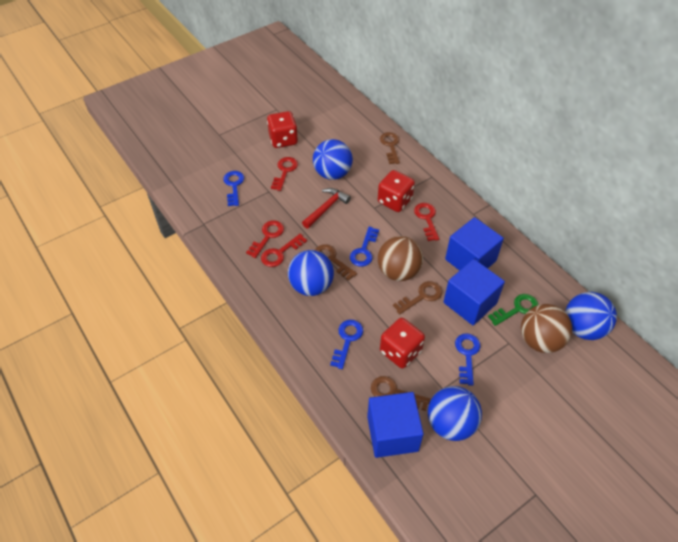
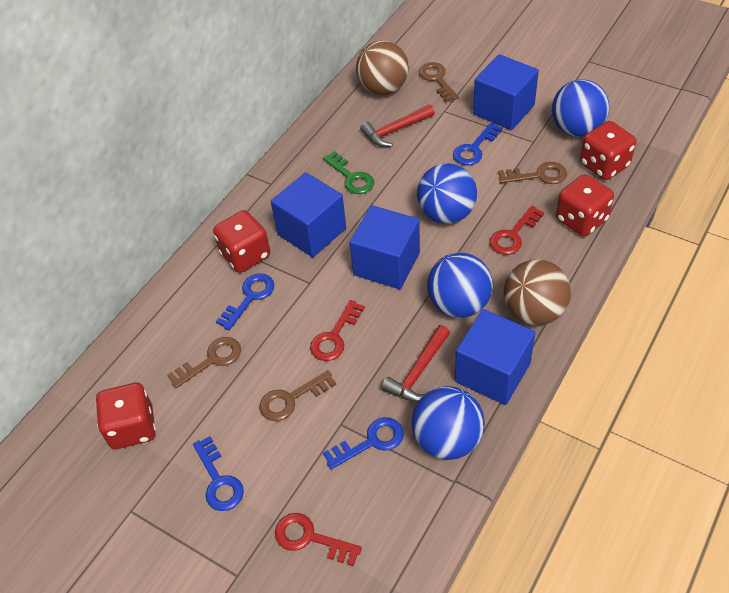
blue cube: [367,392,424,458] [443,259,505,326] [445,217,504,271] = 3 -> [271,172,346,257] [350,205,420,289] [455,309,536,405] [473,54,539,130] = 4
red dice: [267,111,298,148] [378,170,415,212] [380,318,425,368] = 3 -> [96,383,156,449] [213,210,270,273] [556,174,614,237] [580,121,636,180] = 4
red hammer: [302,188,351,229] = 1 -> [360,104,435,147] [381,325,450,402] = 2
red key: [246,220,284,258] [261,234,307,267] [271,157,298,191] [414,203,439,241] = 4 -> [275,513,362,566] [310,300,365,361] [489,205,545,255] = 3

